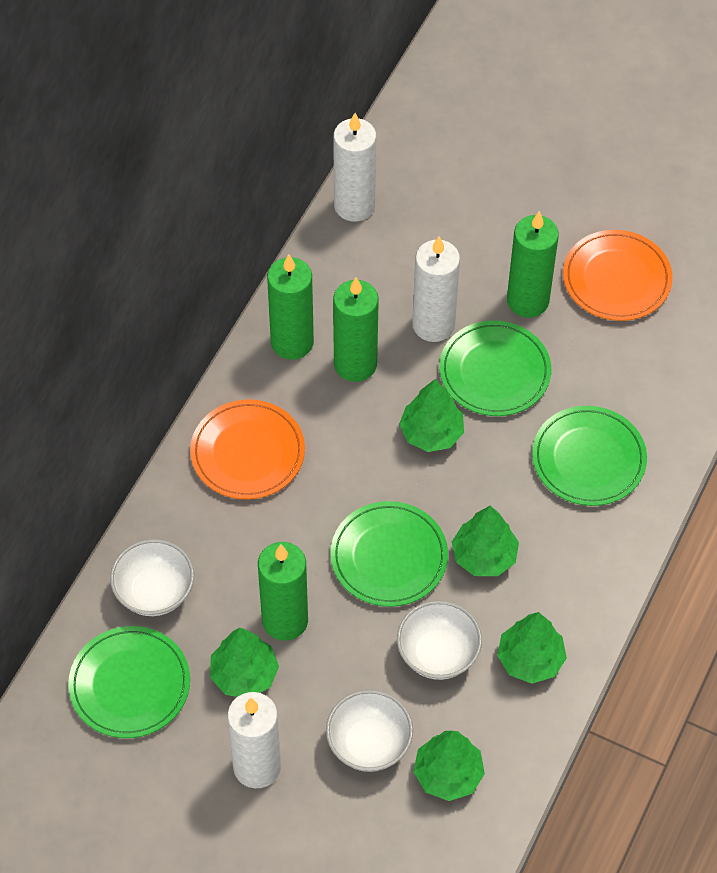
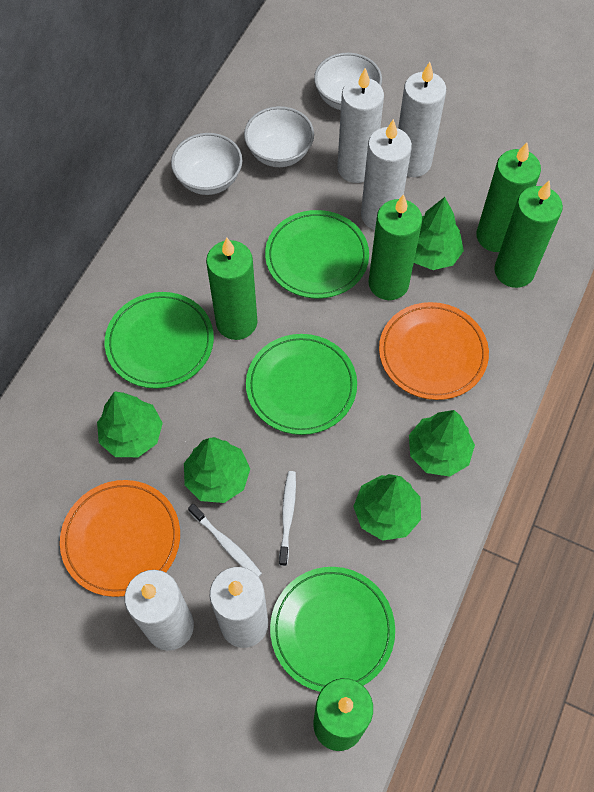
green candle: [258,542,308,641] [267,254,314,360] [333,277,379,382] [507,211,559,318] = 4 -> [206,238,257,340] [313,678,373,751] [368,194,422,300] [476,142,541,252] [494,180,563,288] = 5
white candle: [227,692,281,788] [333,113,376,222] [412,236,460,342] = 3 -> [125,570,194,651] [209,567,268,648] [337,68,384,183] [361,119,412,230] [398,62,446,177] = 5
white toothbrush: none = 0 -> [188,504,262,577] [279,471,296,566] = 2

